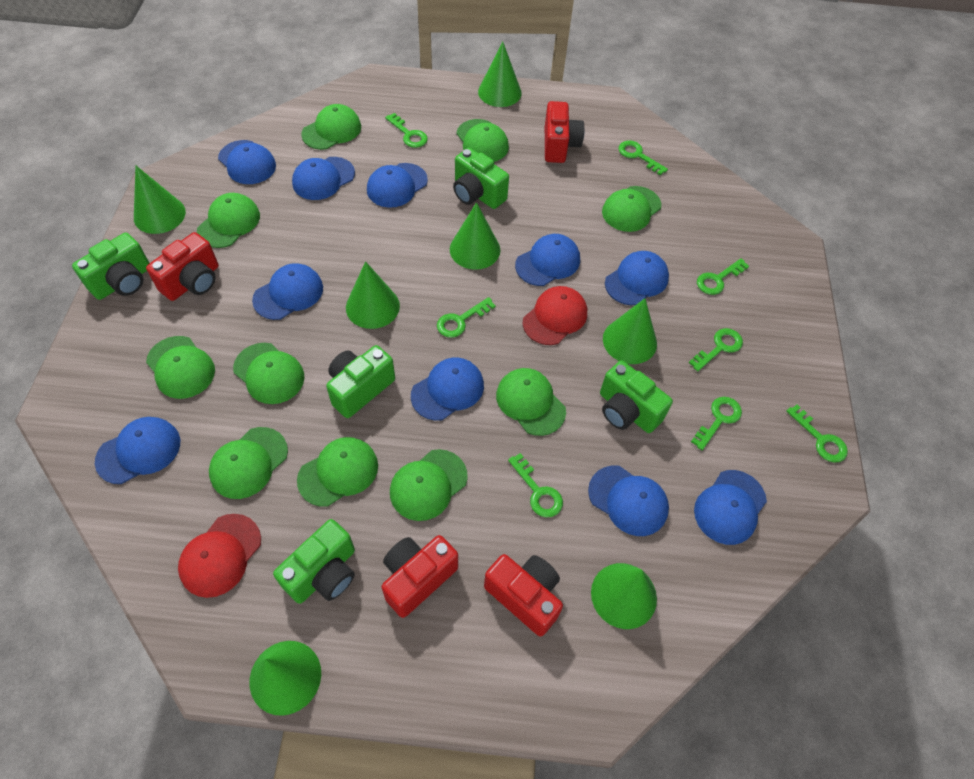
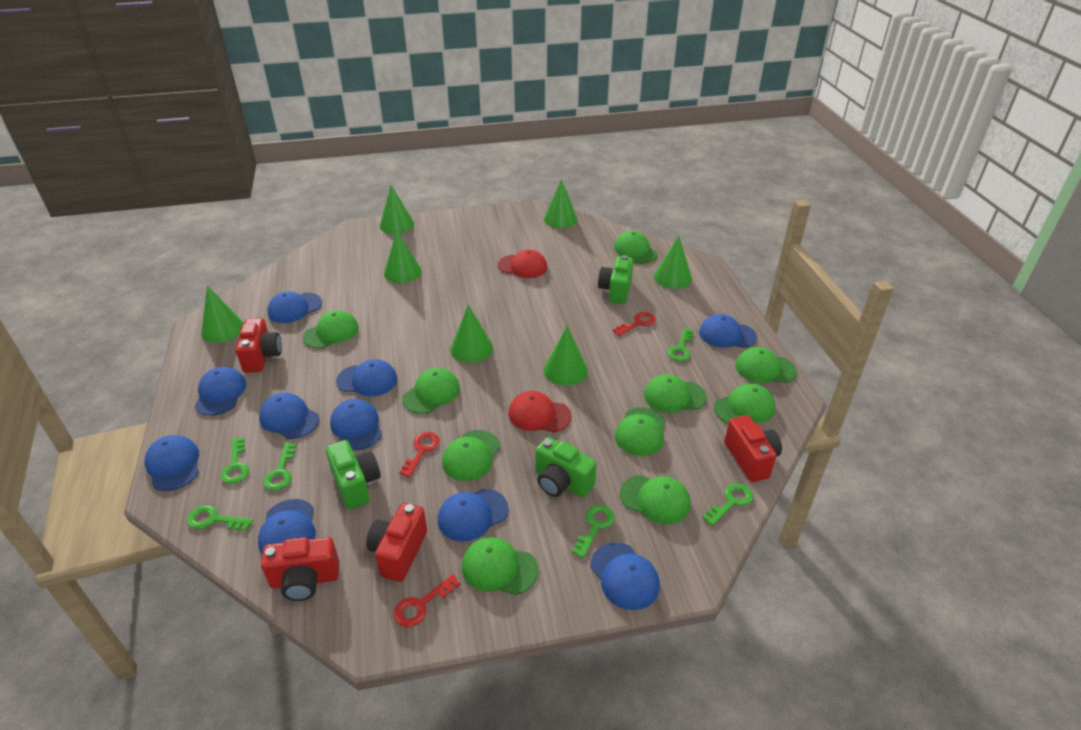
green camera: [72,233,149,300] [273,519,355,604] [326,345,395,418] [453,148,509,209] [600,360,673,433] = 5 -> [326,440,381,510] [535,437,597,497] [598,255,634,304] = 3
green key: [385,113,428,148] [437,297,496,338] [508,453,563,518] [618,140,668,175] [689,328,743,371] [691,397,742,450] [697,258,749,295] [786,405,848,463] = 8 -> [187,505,253,531] [221,437,249,484] [263,443,297,491] [572,505,615,558] [667,328,694,361] [703,483,753,526] = 6
red key: none = 0 -> [394,574,460,627] [399,432,440,478] [613,312,656,336] = 3

